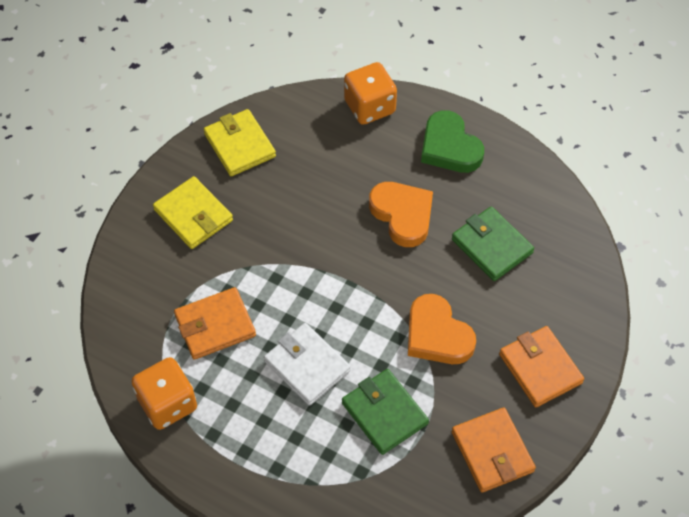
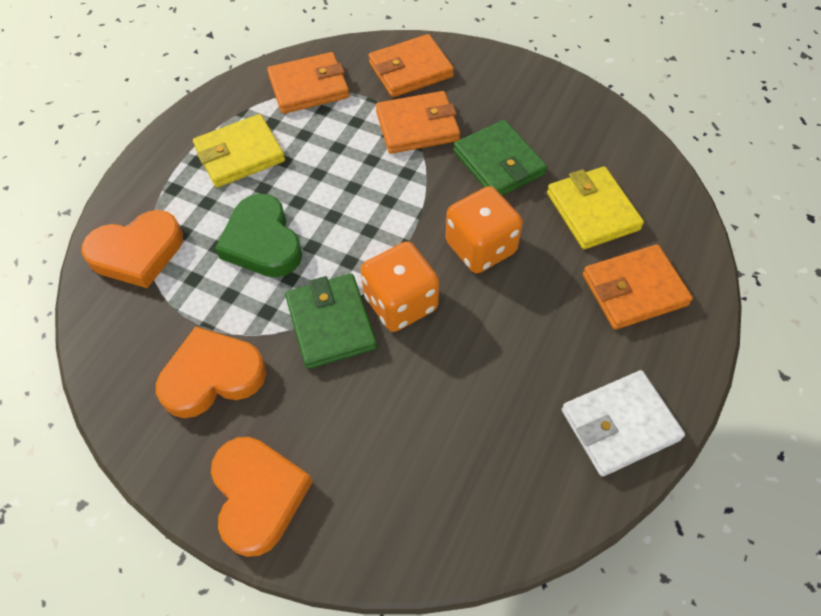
orange heart: [369,182,433,247] [408,294,476,364] = 2 -> [81,210,183,288] [156,326,266,418] [211,437,312,557] = 3
orange wallet: [174,287,256,360] [452,407,536,493] [499,326,584,407] = 3 -> [267,52,349,114] [368,34,454,97] [376,91,460,154] [583,244,693,330] = 4

